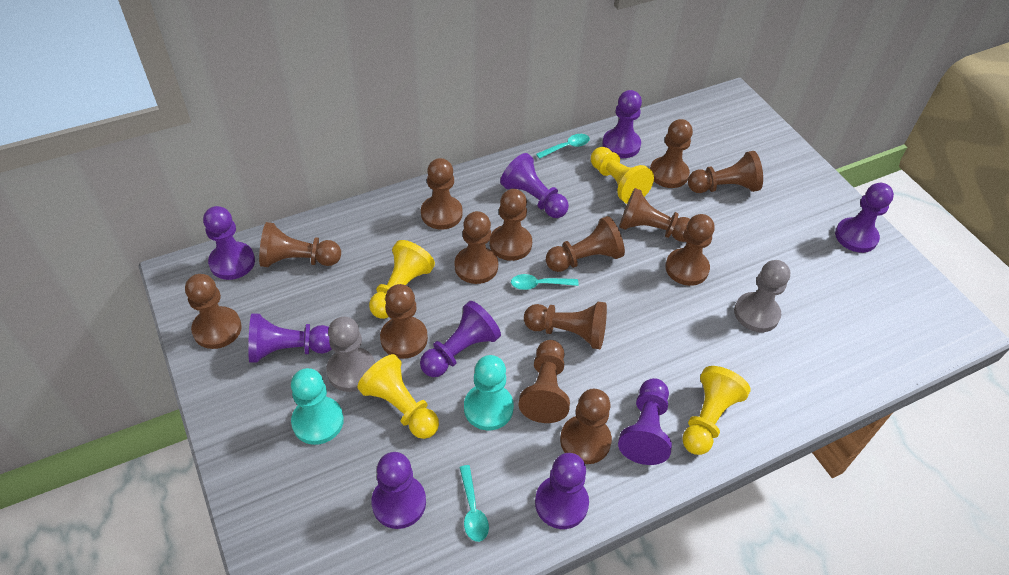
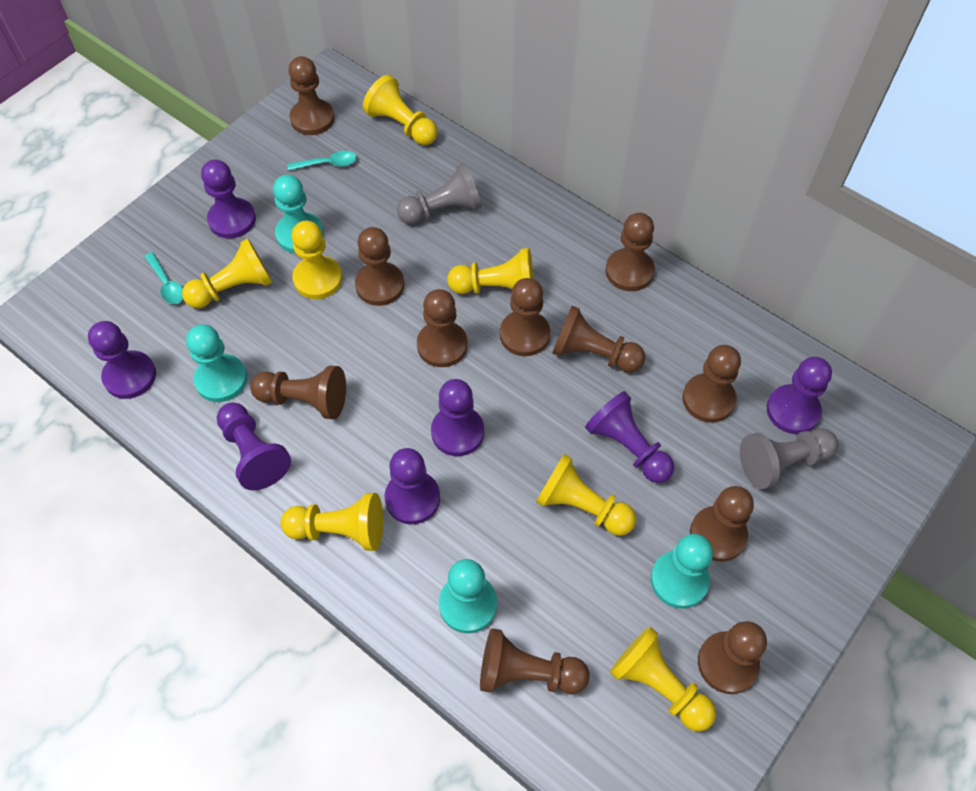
brown pawn: [185,274,242,349] [259,222,341,267] [380,284,428,359] [421,158,463,230] [455,211,498,284] [490,189,532,261] [518,340,570,423] [524,302,607,349] [546,216,625,272] [560,389,612,464] [619,188,690,242] [650,119,693,188] [665,214,715,286] [688,151,763,193] = 14 -> [250,366,346,419] [288,56,335,135] [355,227,404,306] [417,289,468,367] [480,628,590,694] [500,278,550,356] [552,306,645,373] [605,213,655,291] [683,345,741,423] [690,486,754,562] [698,621,767,694] = 11
purple pawn: [203,206,255,280] [248,313,332,363] [371,452,426,529] [420,301,501,377] [500,153,569,218] [535,453,589,529] [602,90,642,158] [618,378,672,465] [835,183,894,253] = 9 -> [88,321,156,399] [201,160,256,239] [217,403,291,490] [385,448,440,525] [431,379,484,456] [585,391,674,483] [767,357,832,434] = 7
turquoise pawn: [291,368,344,445] [464,355,514,430] = 2 -> [186,324,247,402] [273,175,324,253] [439,559,497,633] [651,534,713,609] = 4
turquoise spoon: [459,465,489,542] [511,274,579,290] [536,134,590,159] = 3 -> [145,252,183,304] [287,151,357,171] = 2
yellow pawn: [357,354,439,439] [369,240,435,319] [591,147,654,204] [682,366,750,455] = 4 -> [182,238,273,309] [281,493,383,551] [291,221,342,299] [363,75,438,145] [447,248,534,294] [536,454,636,536] [610,627,716,732] = 7

